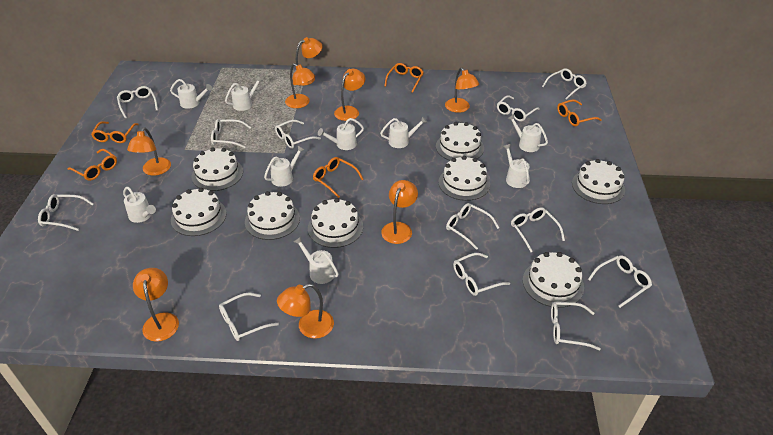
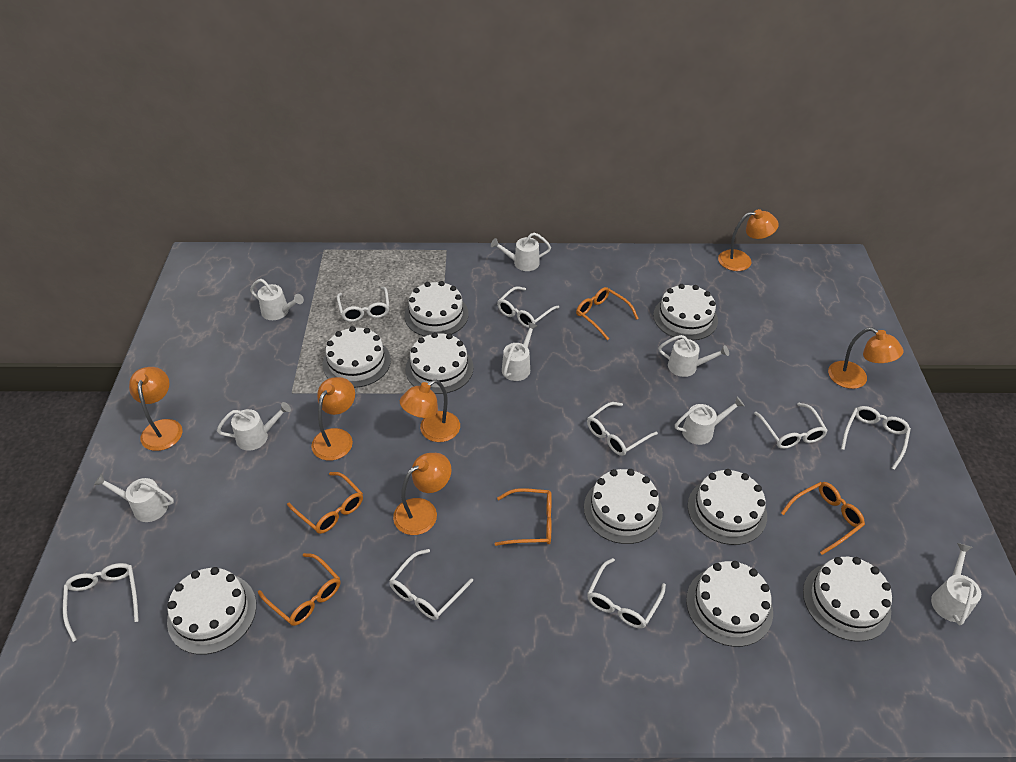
orange lamp: [127,127,171,176] [133,268,179,342] [277,284,334,339] [285,63,315,108] [292,37,322,86] [334,69,365,121] [381,180,418,244] [445,68,479,113] = 8 -> [129,367,182,451] [311,377,355,461] [393,453,452,535] [400,380,460,442] [718,209,779,271] [828,328,904,389] = 6
white cake: [171,188,226,236] [192,147,243,191] [245,191,300,240] [308,198,363,248] [436,122,484,161] [438,156,490,201] [523,252,584,308] [572,159,625,204] = 8 -> [167,567,256,655] [323,326,391,388] [404,281,469,336] [405,332,474,394] [584,469,663,544] [653,284,718,341] [686,561,773,647] [688,469,767,545] [803,557,892,641] = 9
white glasses: [38,194,93,231] [117,86,158,119] [211,119,251,148] [219,293,279,341] [275,120,321,149] [446,203,499,250] [453,253,510,296] [497,95,540,121] [511,207,565,252] [542,68,587,100] [551,302,601,350] [588,255,652,308] = 12 -> [63,563,139,642] [337,287,389,322] [389,549,473,620] [497,286,559,328] [587,402,658,456] [587,558,666,629] [754,403,828,449] [841,406,911,470] = 8
white watering can: [123,187,156,223] [170,79,212,109] [225,76,263,111] [264,146,305,187] [294,237,339,284] [318,118,364,150] [380,116,427,148] [503,144,530,188] [507,114,548,152] = 9 -> [94,474,174,522] [217,402,291,451] [250,279,304,320] [491,233,551,271] [502,322,538,381] [658,335,729,377] [675,397,745,445] [931,543,981,625] = 8

